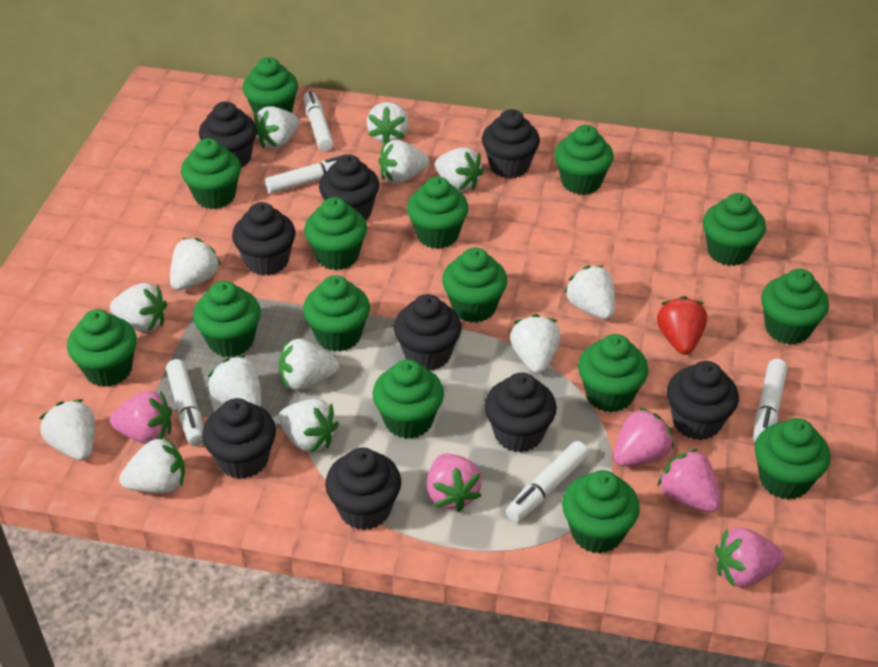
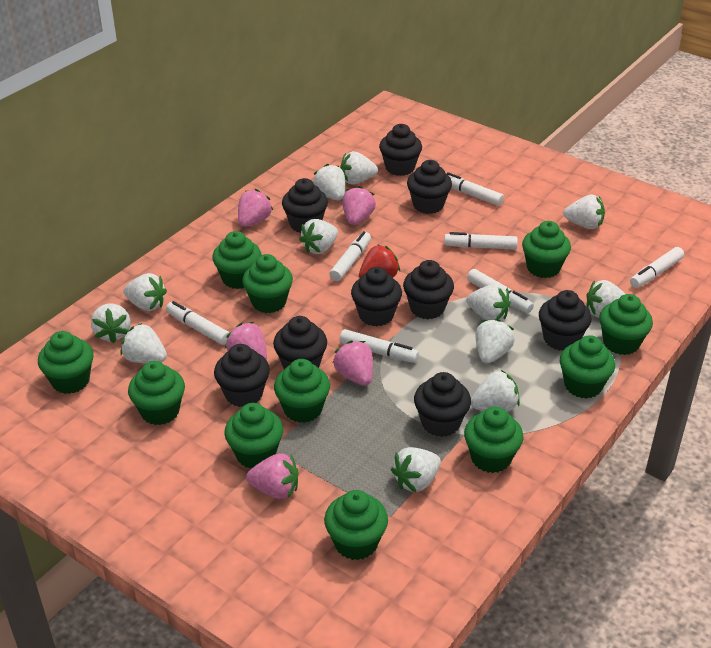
green cupcake: [67,309,137,387] [181,138,241,209] [193,281,261,357] [243,57,298,113] [303,275,370,352] [304,197,367,270] [373,360,444,439] [407,177,469,249] [442,248,508,323] [554,125,614,195] [562,470,640,554] [578,334,648,412] [703,193,766,266] [755,418,831,500] [761,269,829,345] = 15 -> [38,331,93,394] [128,361,185,425] [212,231,262,289] [224,403,283,469] [242,254,293,313] [274,359,330,423] [324,490,388,560] [464,407,523,473] [522,221,571,278] [560,335,615,399] [599,294,653,355] = 11
white marker: [166,359,203,446] [265,155,343,194] [304,91,334,151] [506,441,589,523] [753,359,788,442] = 5 -> [166,301,229,345] [329,231,371,281] [339,329,419,363] [444,232,518,250] [447,172,504,206] [467,269,534,313] [630,247,684,288] = 7
white strawberry: [39,399,95,461] [110,283,167,332] [119,436,185,493] [170,238,221,290] [208,355,261,407] [254,106,299,149] [278,399,339,453] [279,339,339,390] [366,102,409,145] [379,140,429,184] [435,147,484,191] [510,314,561,374] [564,266,615,319] = 13 -> [91,304,131,343] [120,323,167,363] [123,273,167,311] [299,219,338,254] [313,164,345,200] [340,151,378,184] [391,447,441,492] [466,284,511,320] [471,370,520,412] [475,319,515,364] [564,194,605,229] [586,280,625,318] = 12

